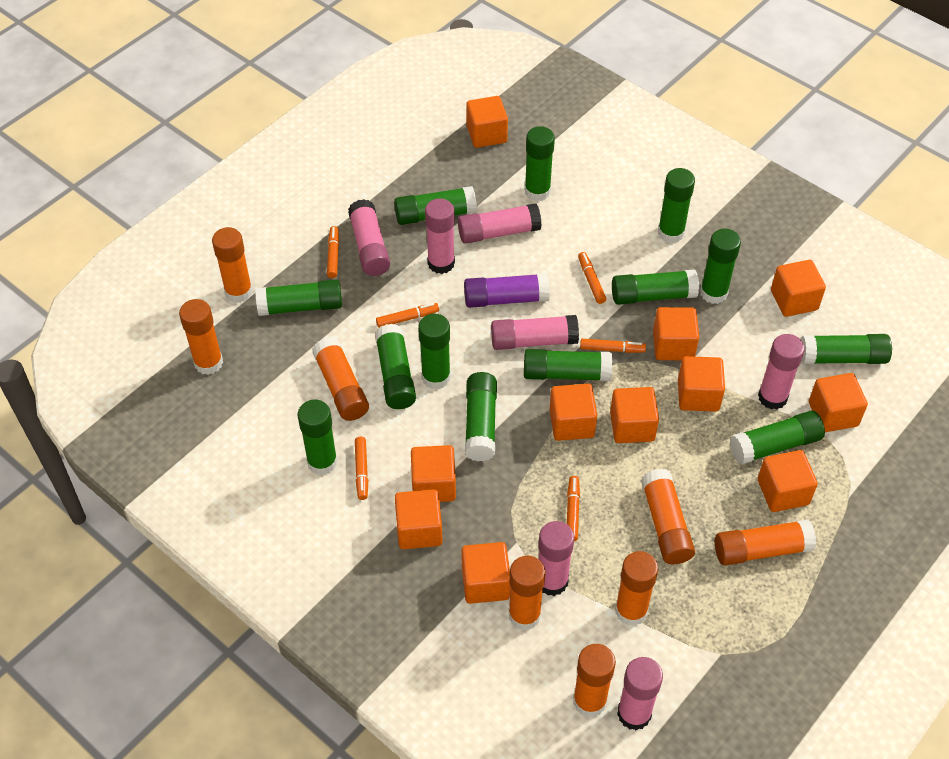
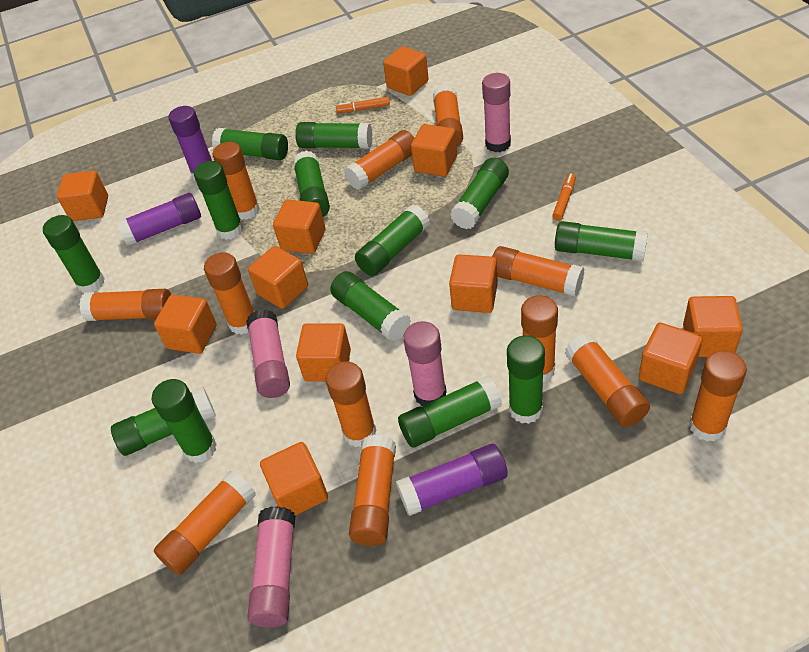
orange glue stick: [179,299,223,375] [212,227,253,303] [312,337,369,421] [508,555,546,630] [573,644,616,717] [615,551,658,626] [641,469,695,564] [715,519,816,566] = 8 -> [79,289,171,321] [154,471,256,575] [204,252,255,335] [213,142,260,220] [325,361,377,447] [344,130,414,190] [349,434,396,546] [433,85,463,147] [492,246,584,297] [521,295,558,382] [565,333,650,427] [689,350,747,441] = 12
orange marker: [327,226,339,278] [355,437,368,500] [376,303,439,328] [567,476,580,541] [578,252,606,304] [580,339,646,353] = 6 -> [336,97,390,113] [552,173,576,221] = 2
pink glue stick: [348,199,390,276] [425,199,455,274] [458,203,542,244] [491,315,579,350] [539,521,574,596] [617,657,663,730] [758,334,805,409] = 7 -> [246,309,290,398] [247,506,295,628] [403,321,447,406] [482,73,511,152] = 4
purple glue stick: [464,273,550,308] = 1 -> [116,193,201,246] [168,106,212,180] [396,444,508,516] = 3

